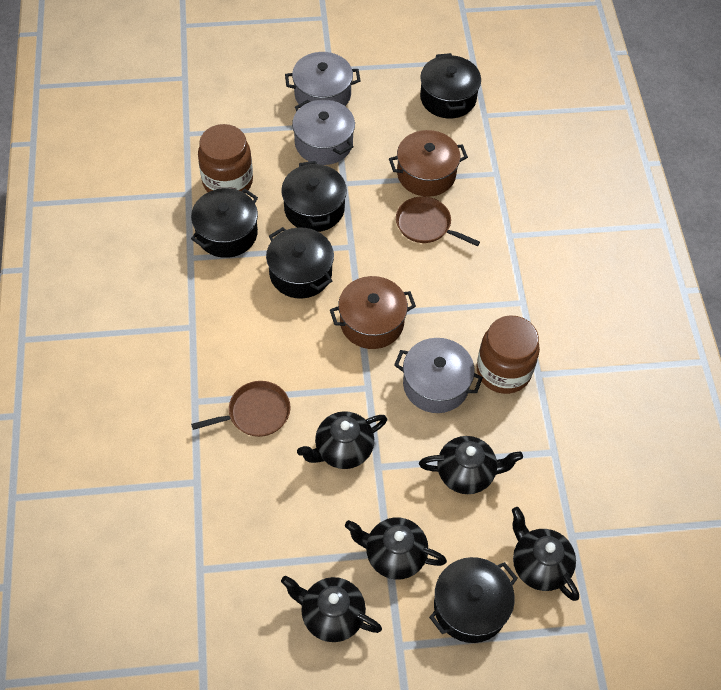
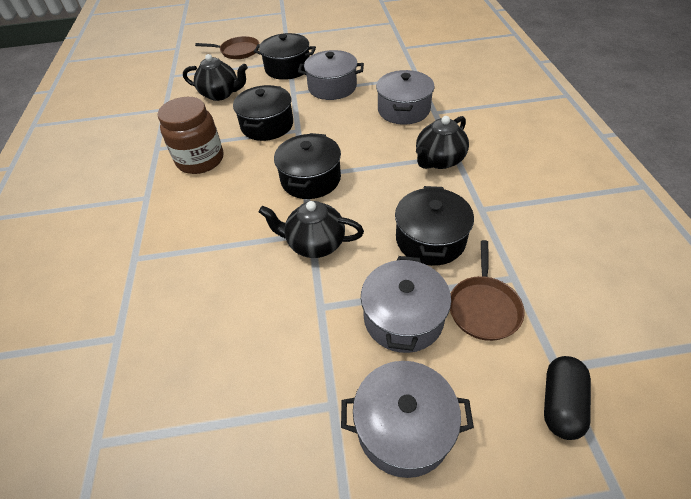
black capsule: none = 0 -> [544,356,591,440] = 1
black pot: [191,188,258,258] [266,227,334,299] [281,161,347,232] [420,53,481,119] [429,557,518,643] = 5 -> [233,85,293,141] [254,33,316,80] [274,133,341,199] [395,186,474,266] = 4
black teapot: [281,576,382,642] [297,411,387,469] [345,517,447,580] [419,436,523,494] [512,507,579,601] = 5 -> [183,54,248,101] [259,201,364,258] [416,116,469,169] = 3
brown jar: [198,124,253,192] [476,315,540,394] = 2 -> [158,97,223,174] = 1
brown pot: [330,276,416,349] [389,130,468,197] = 2 -> none = 0
grey pot: [285,52,360,106] [292,100,355,165] [394,338,483,413] = 3 -> [298,50,364,100] [341,361,474,478] [361,256,451,353] [376,70,435,125] = 4

